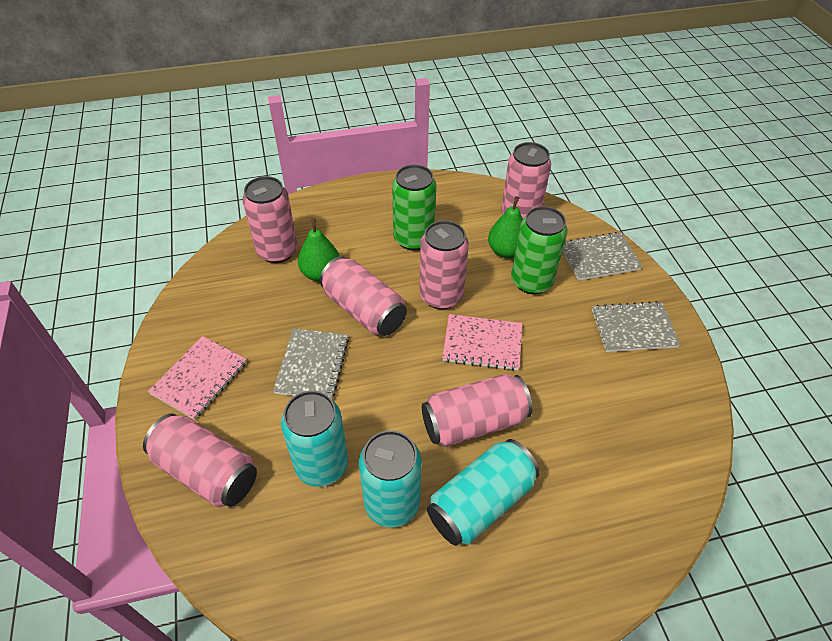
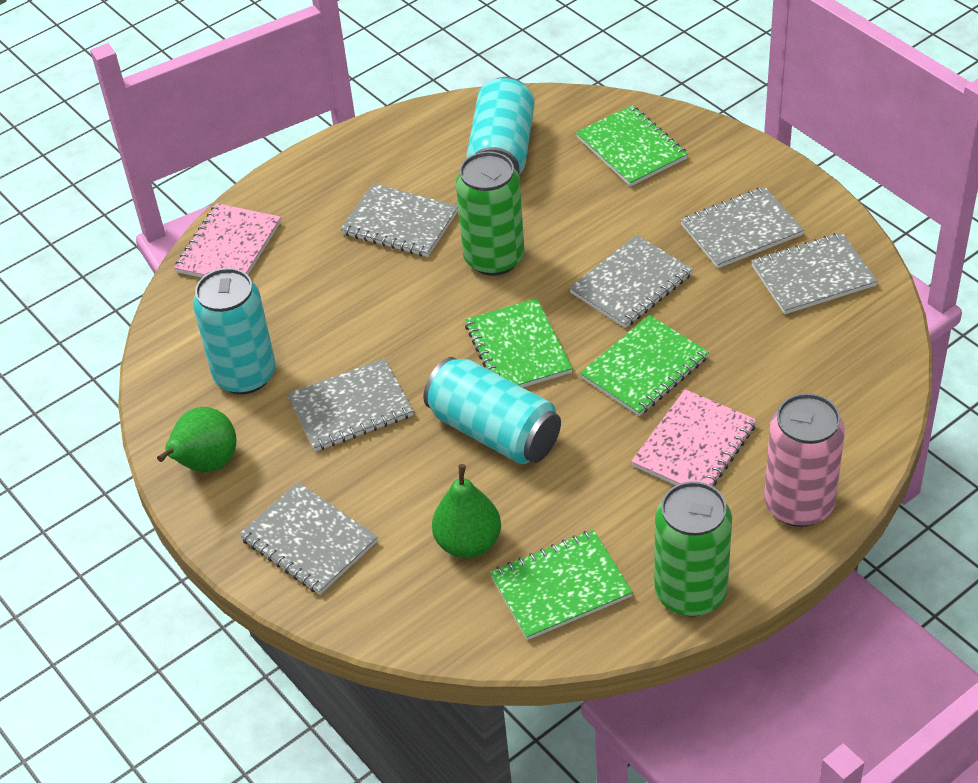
green notebook: none = 0 -> [465,298,573,387] [490,530,633,640] [576,105,688,187] [580,315,709,416] = 4
grey notebook: [273,328,349,399] [563,232,643,281] [592,301,681,352] = 3 -> [239,482,378,595] [287,358,414,452] [340,183,458,257] [569,235,693,328] [680,187,804,268] [751,233,878,314] = 6
pink can: [143,414,257,507] [242,176,297,263] [320,256,407,336] [419,220,469,309] [422,374,532,447] [501,142,551,219] = 6 -> [764,393,845,527] = 1

